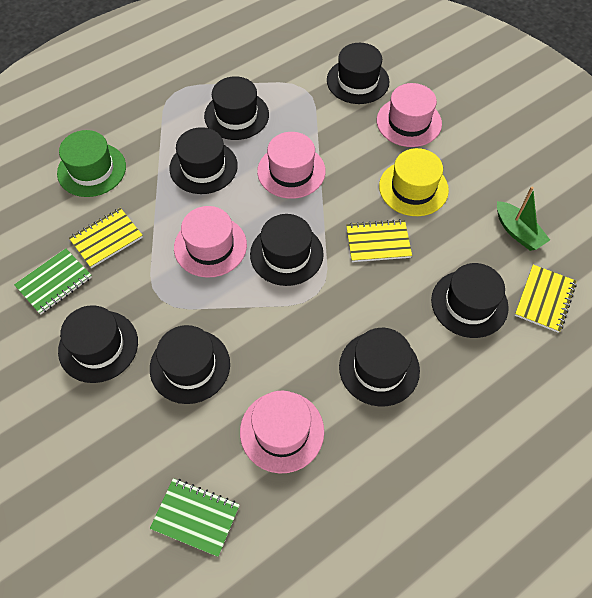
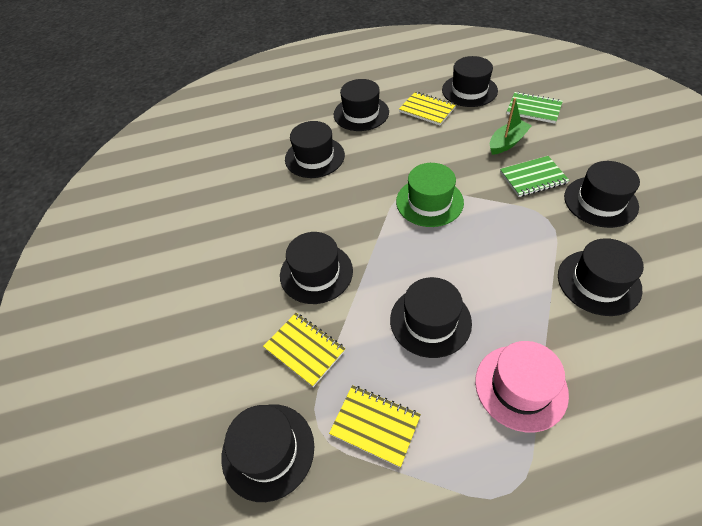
pink hat: [174,206,247,278] [240,391,324,473] [257,132,326,199] [377,83,442,147] = 4 -> [475,341,569,432] = 1
yellow hat: [379,148,449,216] = 1 -> none = 0

